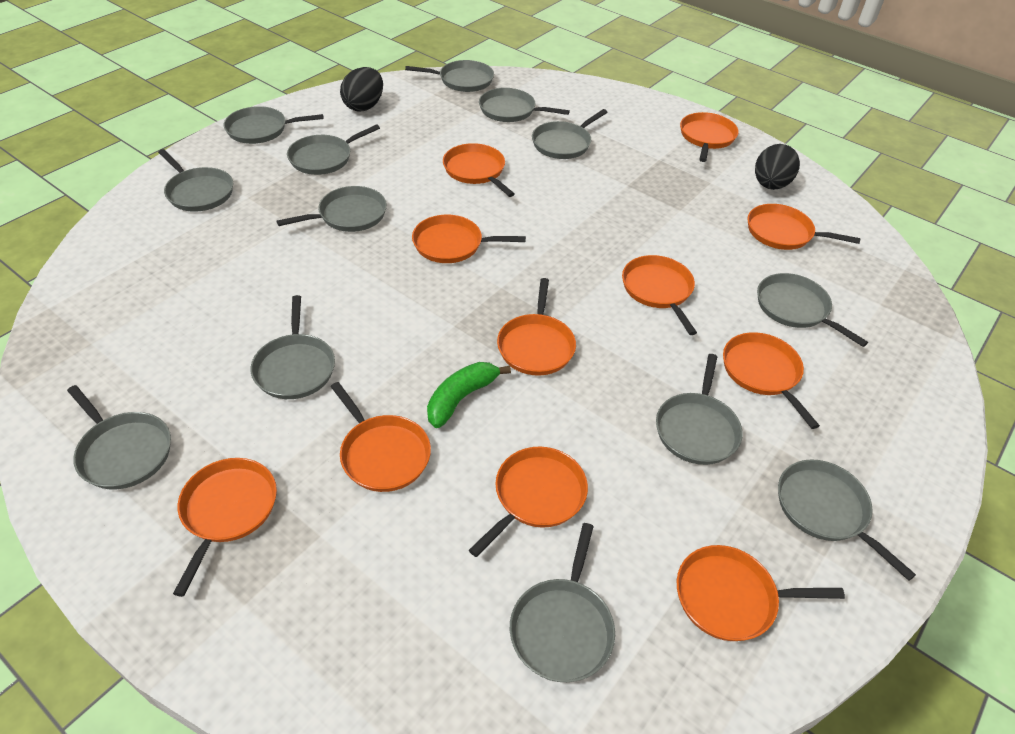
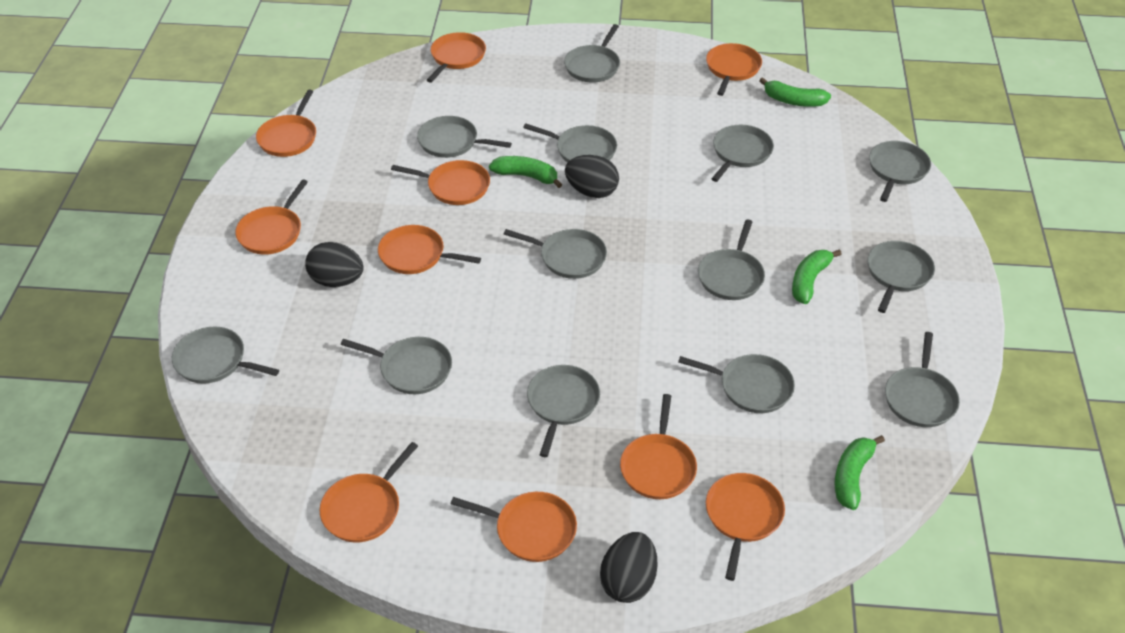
black egg: [340,67,383,112] [755,144,800,190] = 2 -> [305,242,364,287] [565,155,619,198] [600,532,657,603] = 3
green banana: [427,362,511,428] = 1 -> [489,156,563,188] [759,77,831,107] [792,249,842,304] [834,435,885,510] = 4
orange pan: [173,458,277,597] [331,382,431,492] [412,214,526,263] [443,143,515,197] [469,447,588,557] [497,278,576,376] [622,255,697,335] [677,545,845,641] [680,112,739,162] [723,332,820,429] [748,204,861,250] = 11 -> [235,179,308,255] [256,89,316,157] [320,442,418,542] [378,225,481,274] [391,160,490,205] [427,32,486,83] [451,492,577,562] [620,394,697,499] [706,43,762,96] [706,473,785,581] = 10

